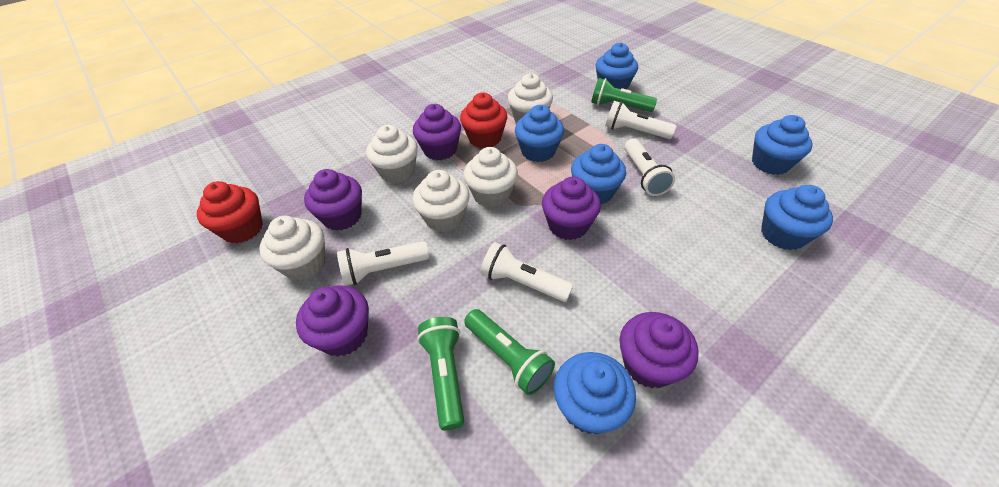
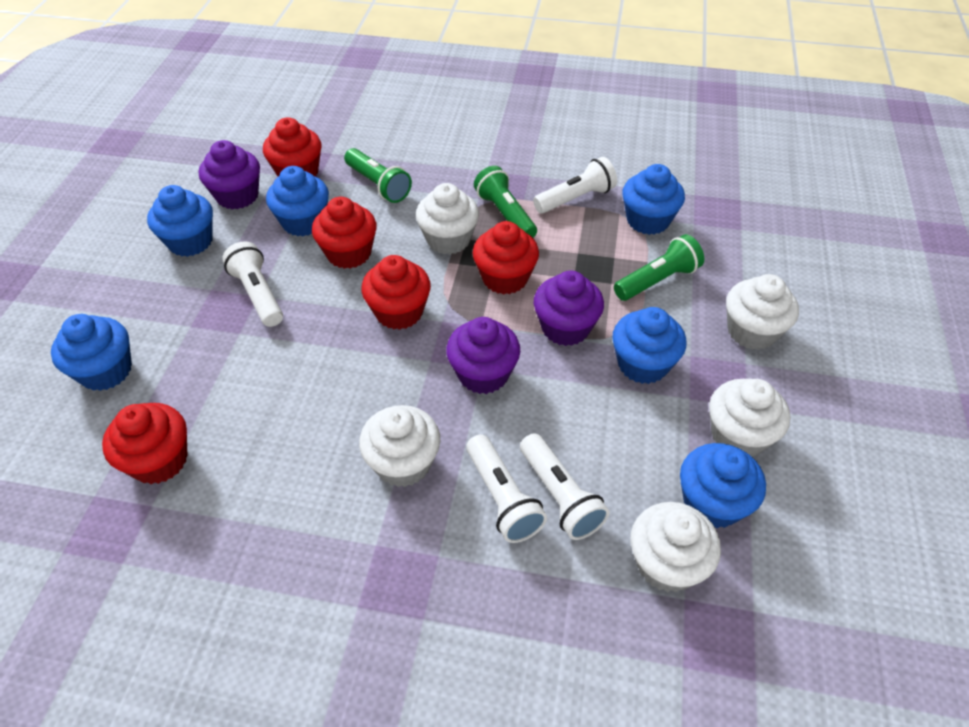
purple cupcake: [296,285,369,357] [304,169,362,231] [413,104,461,160] [542,177,601,240] [619,312,699,388] = 5 -> [199,140,260,209] [446,317,520,394] [534,270,604,346] = 3
red cupcake: [197,181,263,244] [460,92,508,148] = 2 -> [102,403,188,484] [263,117,322,177] [312,197,377,269] [361,255,431,330] [473,221,539,295] = 5

